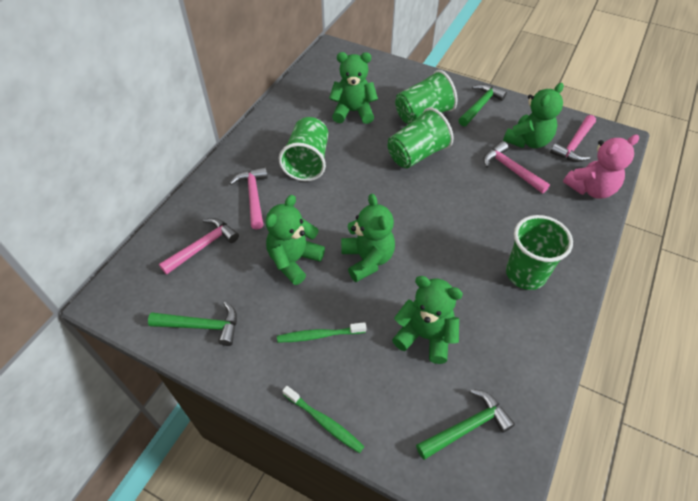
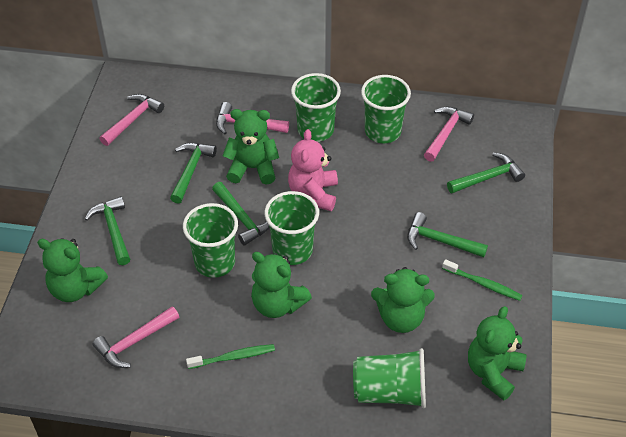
green cup: [279,117,328,181] [388,107,454,168] [395,70,458,124] [506,215,573,290] = 4 -> [183,203,238,278] [264,191,319,265] [291,73,341,142] [353,348,426,408] [361,75,411,143] = 5
green hammer: [148,302,237,346] [416,389,515,460] [459,84,507,126] = 3 -> [85,196,130,265] [170,143,217,204] [212,182,270,246] [407,212,488,258] [447,152,525,193] = 5

